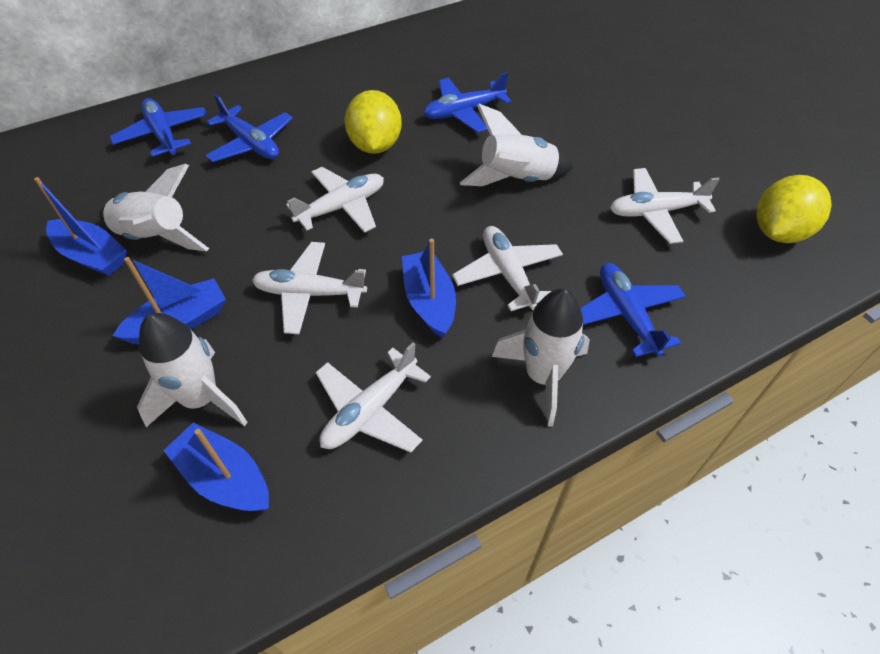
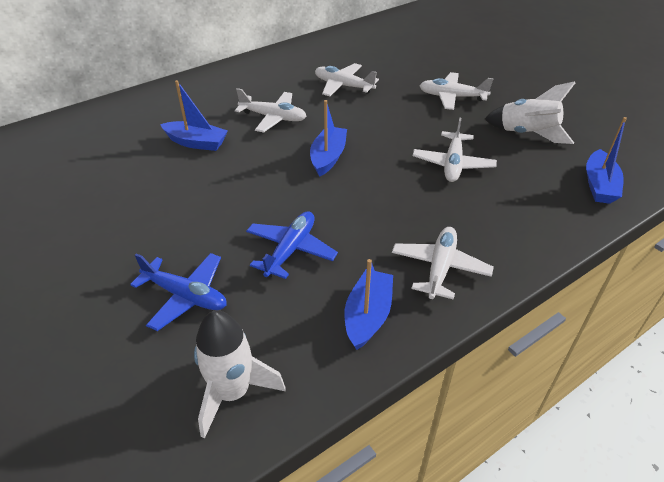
blue plane: [110,98,208,157] [205,94,293,162] [423,72,511,133] [580,263,686,357] = 4 -> [130,253,226,331] [246,211,338,279] = 2
white rocket: [99,164,209,251] [137,313,248,427] [460,104,574,186] [492,288,590,427] = 4 -> [194,310,286,439] [485,81,575,144] = 2
yellow lemon: [344,90,402,154] [756,175,831,243] = 2 -> none = 0

